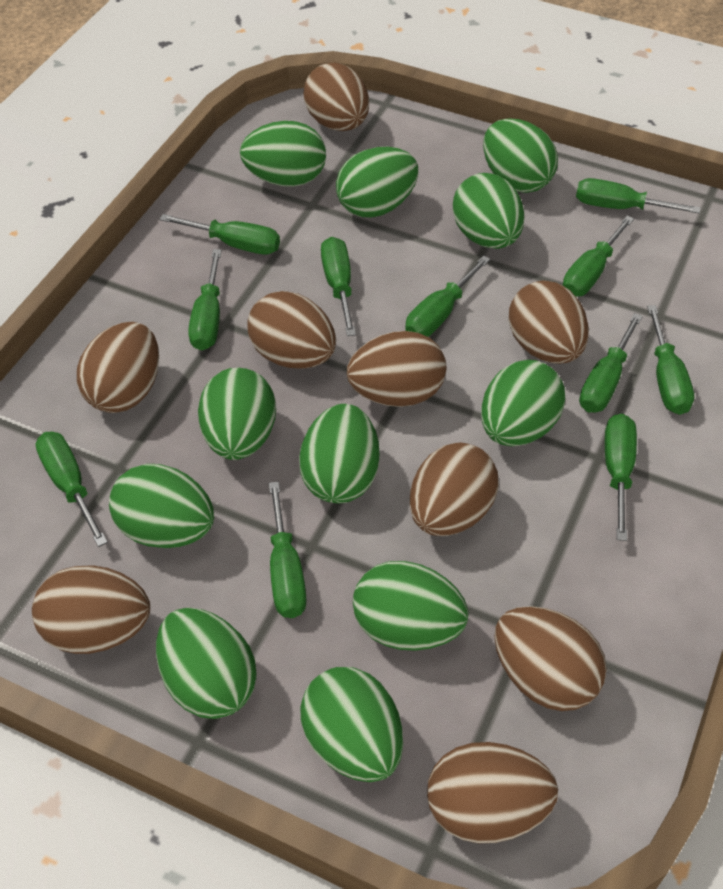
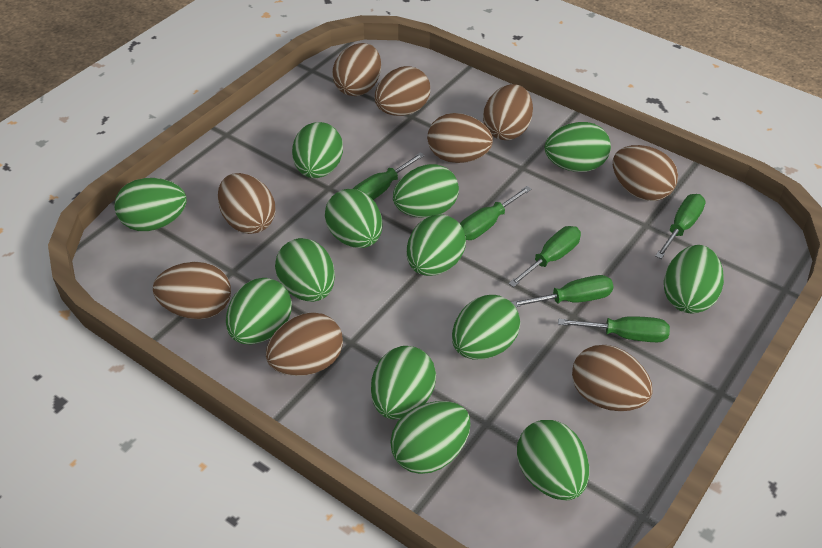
green egg: [109,464,214,548] [156,608,257,719] [198,368,276,460] [240,121,326,187] [299,404,379,503] [300,667,403,782] [336,147,418,218] [353,561,468,651] [453,173,525,249] [481,360,565,446] [483,119,558,193] = 11 -> [114,178,187,231] [226,278,292,344] [275,238,335,302] [292,122,343,178] [325,189,383,248] [371,346,436,419] [390,401,471,474] [393,164,459,218] [407,215,466,276] [452,295,520,359] [517,420,589,501] [545,122,611,172] [664,245,724,313] = 13
green screwdriver: [36,432,108,547] [159,214,280,254] [188,249,222,350] [269,481,307,618] [321,237,356,336] [405,255,491,337] [563,216,634,297] [576,178,701,214] [579,313,643,413] [605,414,637,541] [647,305,694,415] = 11 -> [353,152,425,200] [460,186,532,240] [508,226,581,287] [512,275,614,307] [558,316,670,342] [655,194,706,259] = 6

